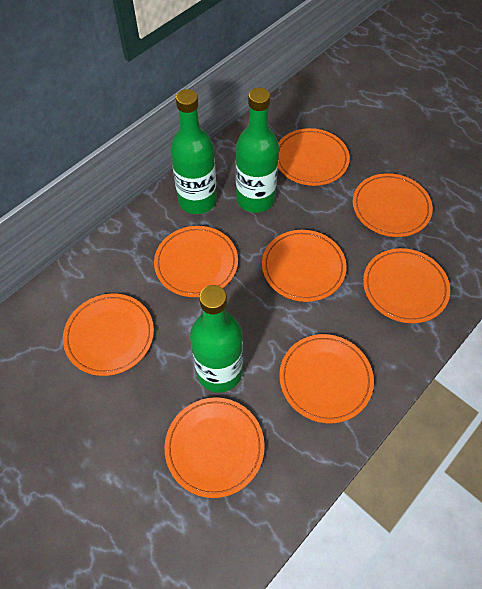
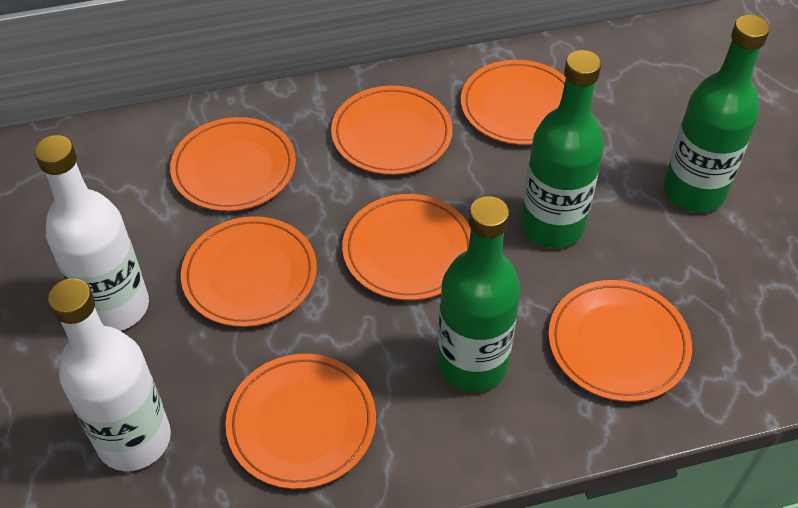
orange plate: [63,294,154,376] [154,226,238,297] [165,397,265,498] [262,230,346,302] [278,128,350,186] [279,334,374,423] [353,173,433,237] [363,248,450,323] = 8 -> [170,117,296,211] [181,216,317,327] [226,354,376,489] [331,86,453,175] [342,194,471,301] [461,60,566,145] [548,280,692,402] = 7
white bottle: none = 0 -> [34,135,149,331] [48,278,171,471] = 2

